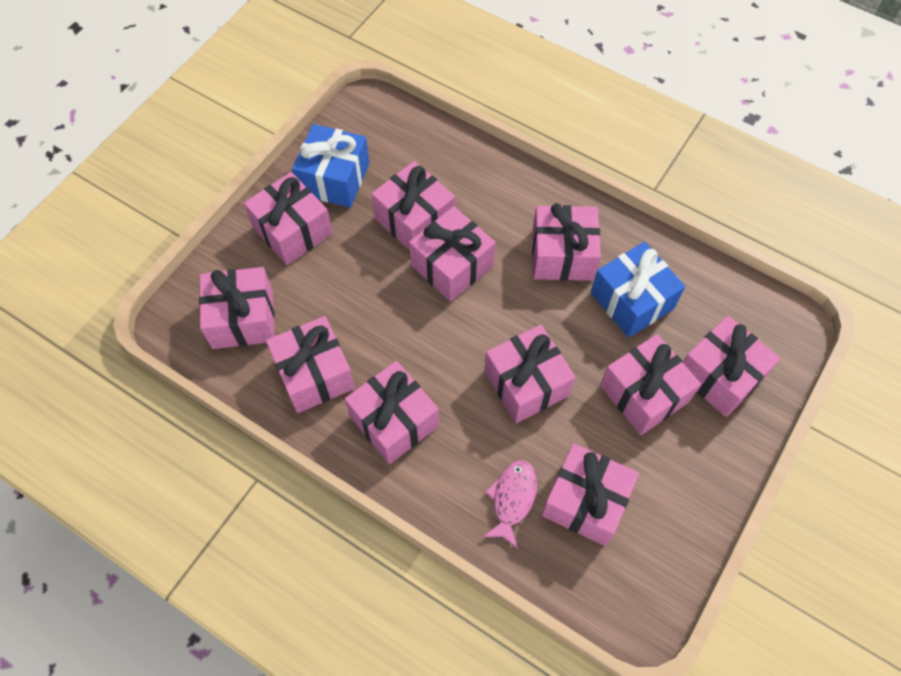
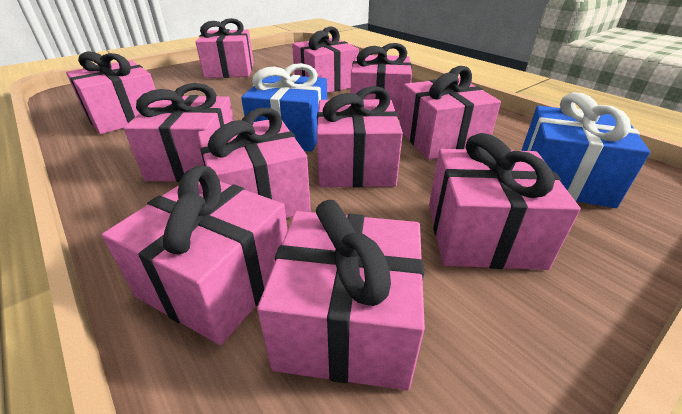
pink fish: [483,460,537,549] = 1 -> none = 0

